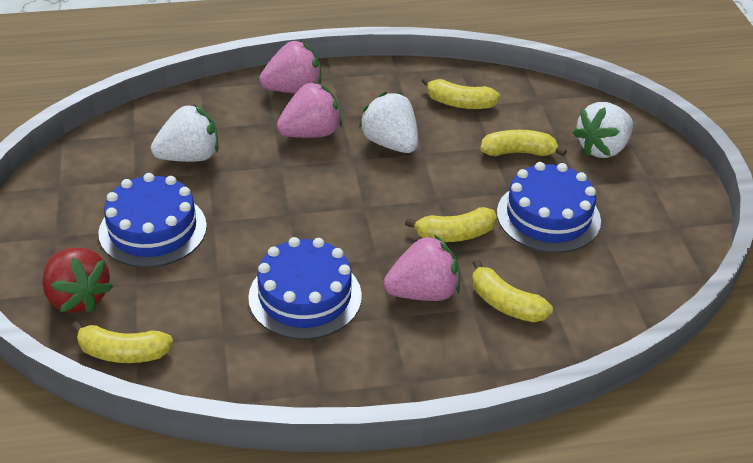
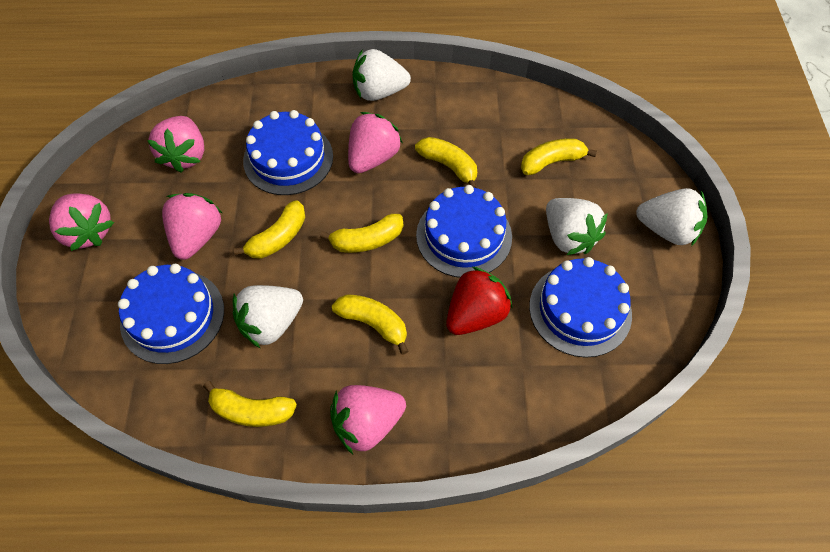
blue cake: [98,173,207,267] [248,237,362,340] [497,162,601,253] = 3 -> [118,264,224,364] [243,110,333,195] [416,185,512,278] [529,257,632,358] = 4
pink strawberry: [259,41,321,93] [277,82,342,138] [383,235,460,301] = 3 -> [49,193,114,251] [147,116,204,173] [162,193,222,260] [330,385,406,454] [348,112,403,173] = 5
white strawberry: [151,104,218,162] [359,92,418,153] [573,102,633,158] = 3 -> [233,285,303,349] [353,49,411,101] [546,198,607,255] [636,188,708,246] = 4
yellow banana: [71,321,173,363] [405,207,497,242] [422,77,500,109] [472,259,553,322] [480,130,567,157] = 5 -> [203,381,297,427] [234,200,305,259] [320,214,403,253] [332,294,408,355] [415,137,477,188] [521,138,597,175] = 6

